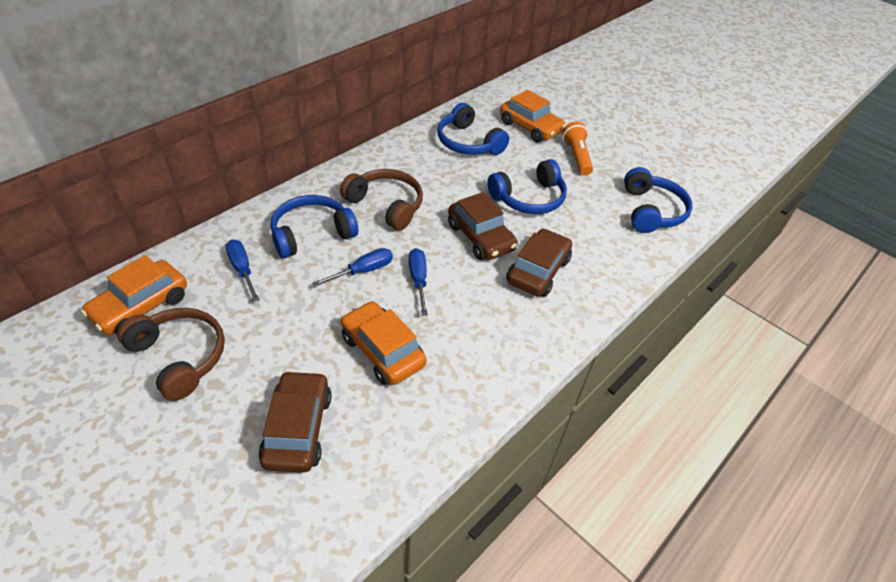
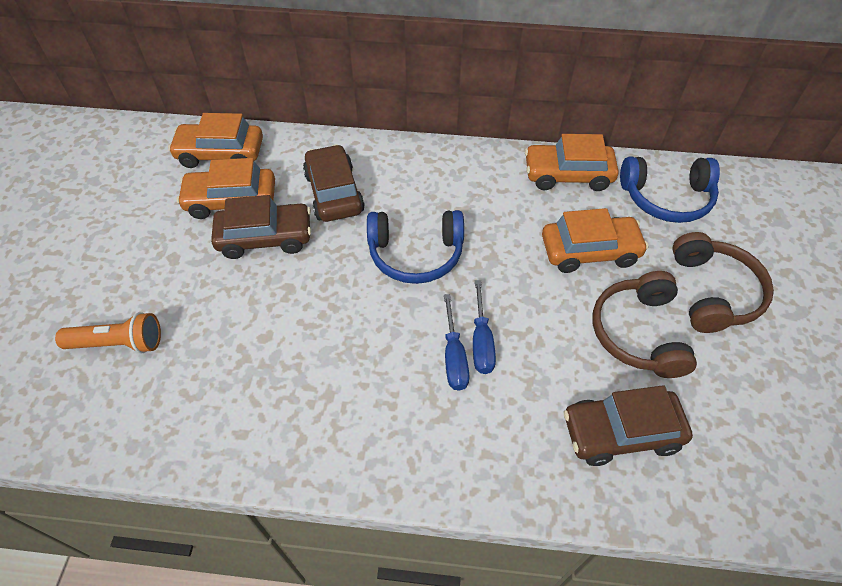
blue headphones: [271,195,358,258] [438,103,509,155] [487,159,567,214] [624,167,693,233] = 4 -> [367,210,464,284] [620,156,720,223] = 2
blue screwdriver: [225,239,260,302] [313,248,393,287] [409,248,428,316] = 3 -> [444,294,469,391] [473,280,496,374] = 2
orange car: [81,255,187,335] [341,301,427,385] [500,90,566,143] = 3 -> [168,113,263,168] [177,158,275,219] [525,134,619,191] [542,208,648,273] = 4

